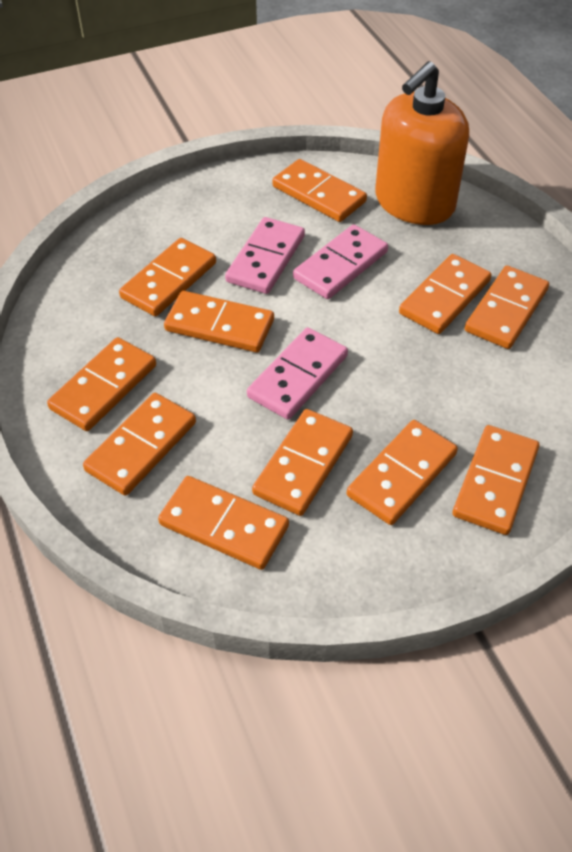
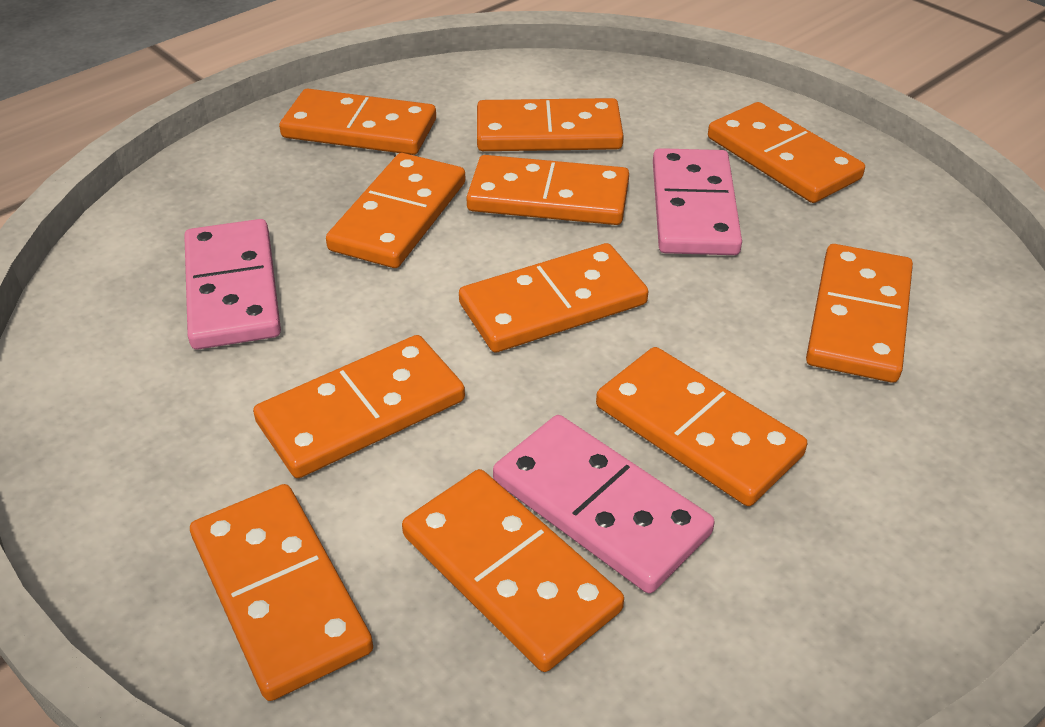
orange soap dispenser: [375,61,469,225] = 1 -> none = 0

